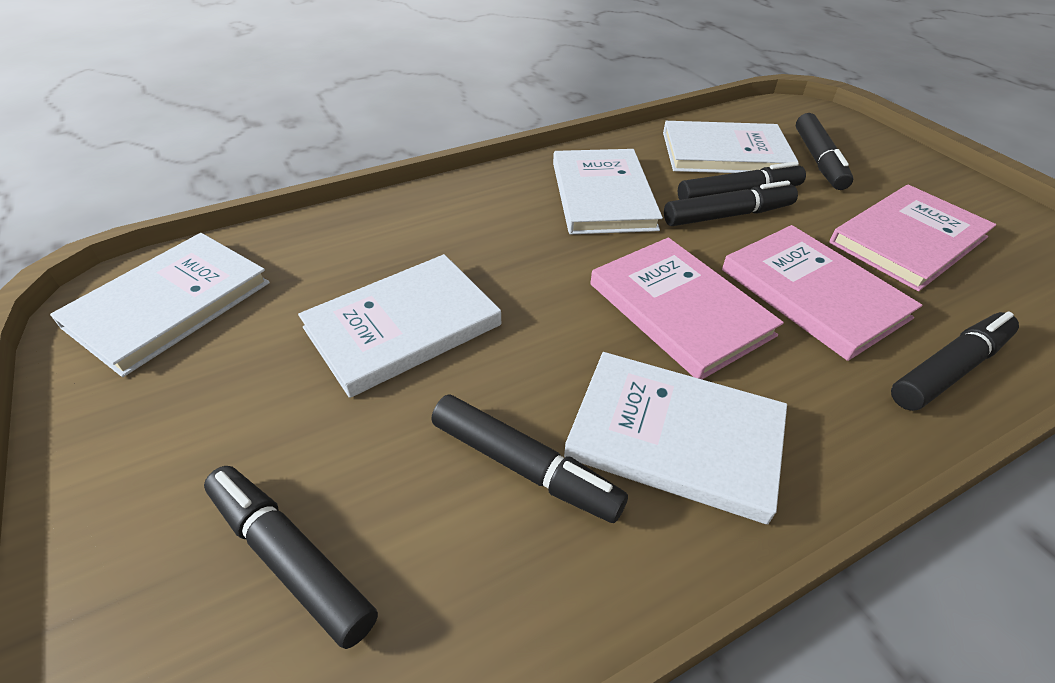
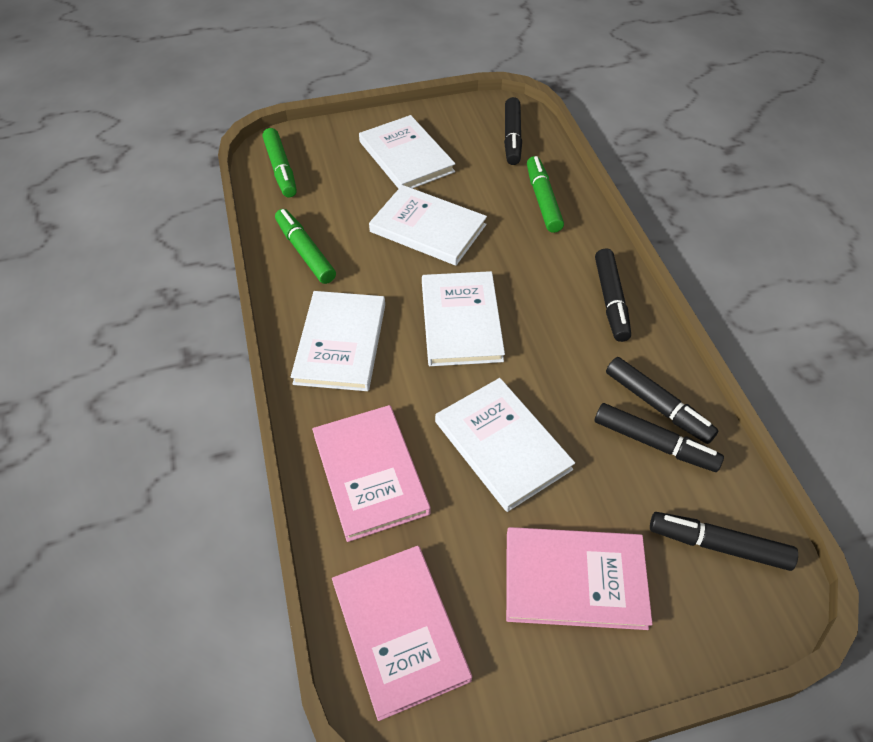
black marker: [204,466,378,649] [432,395,628,523] [664,181,798,226] [678,161,806,200] [796,113,854,190] [891,311,1019,411] = 6 -> [504,97,522,165] [595,248,631,342] [595,403,724,472] [606,357,719,444] [650,512,798,571] = 5
green marker: none = 0 -> [263,128,297,197] [275,209,336,284] [527,156,564,233] = 3

